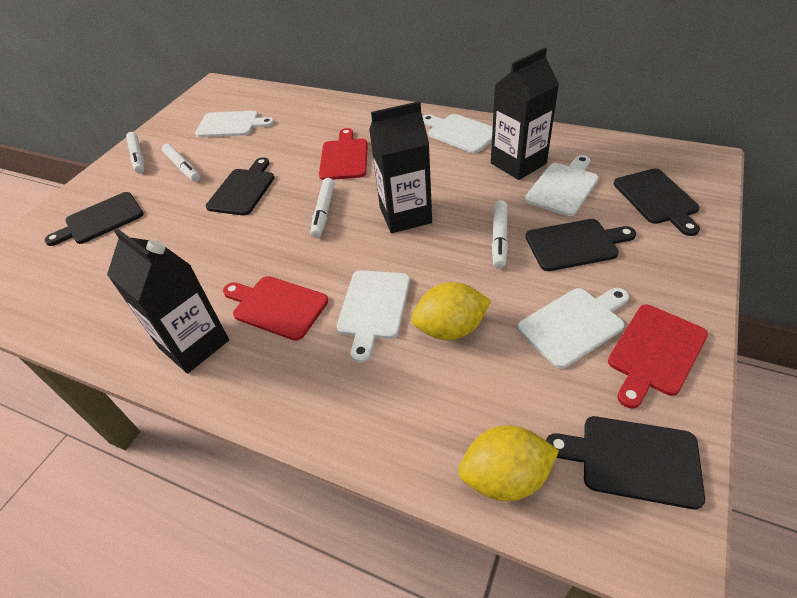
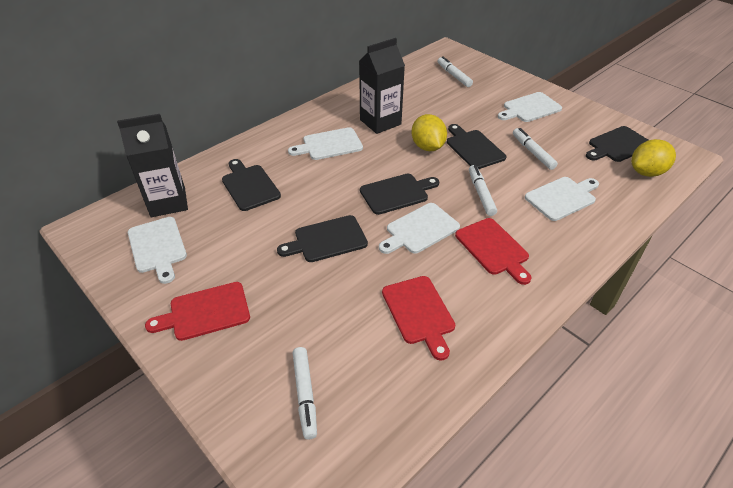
black carton: [107,228,229,374] [369,101,432,233] [491,47,559,180] = 3 -> [117,114,188,217] [359,38,405,134] = 2

